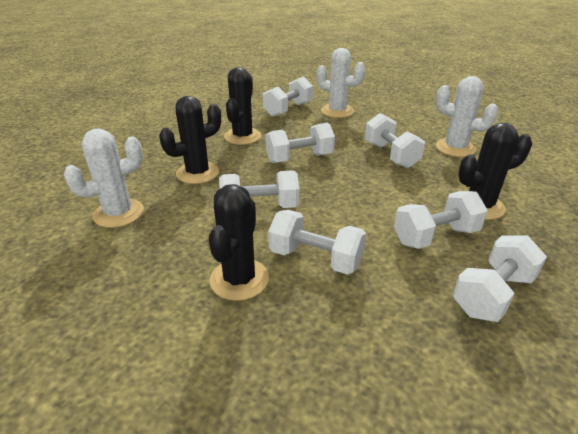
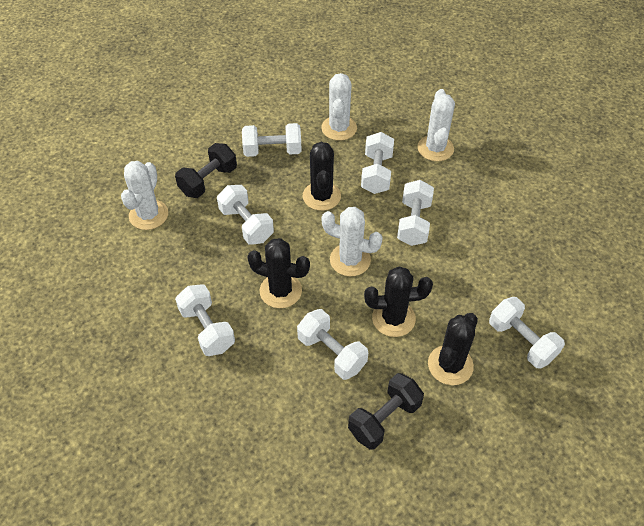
black dumbbell: none = 0 -> [175,143,237,198] [348,373,424,450] = 2
white cactus: [64,128,144,228] [317,48,366,118] [436,76,498,157] = 3 -> [121,161,168,230] [321,73,357,141] [321,207,383,276] [417,89,455,161] = 4

